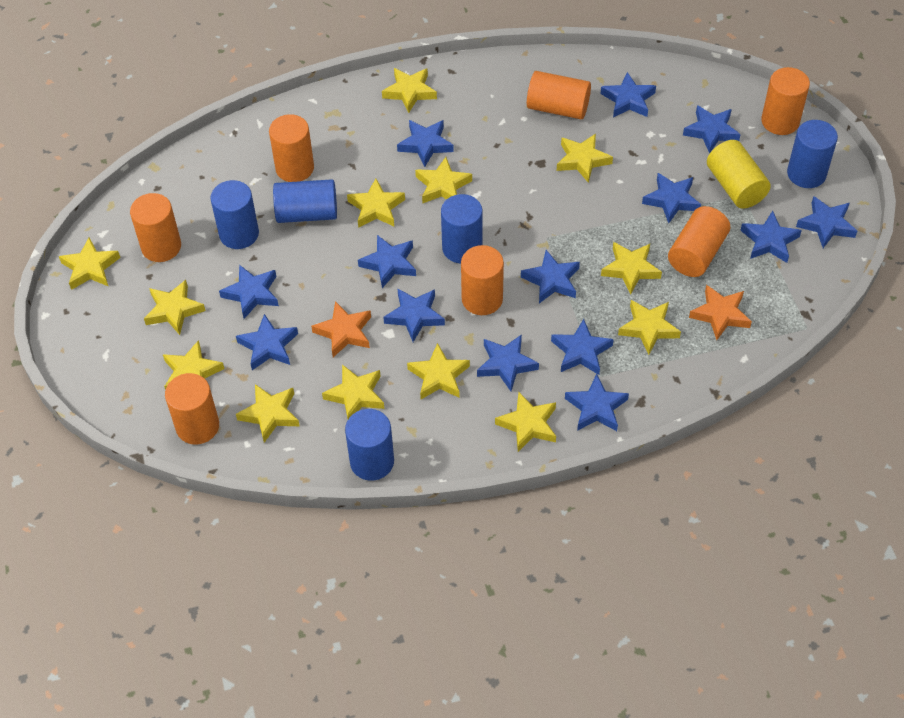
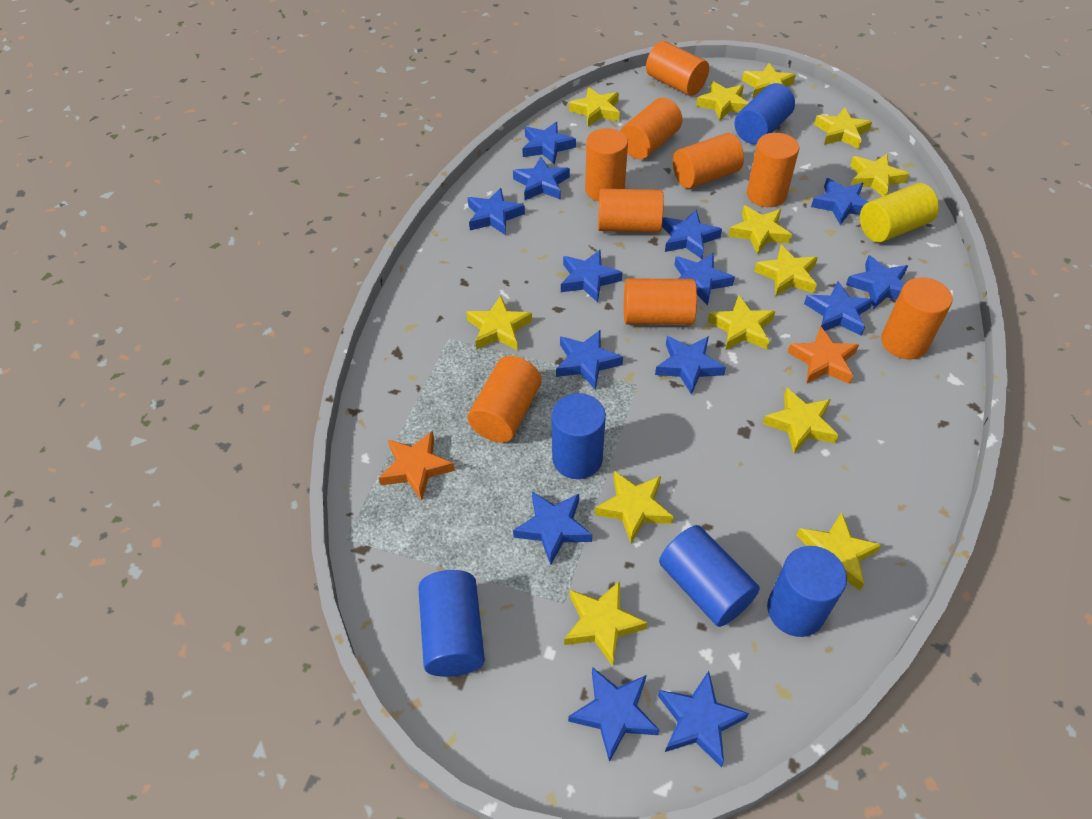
orange cylinder: [130,193,181,262] [165,373,219,445] [269,114,314,182] [461,245,504,315] [527,71,591,119] [668,206,730,277] [761,67,810,135] = 7 -> [468,356,542,443] [585,128,628,202] [598,189,664,232] [621,98,682,159] [624,278,697,325] [646,41,709,96] [673,133,744,189] [747,133,799,207] [881,277,952,360] = 9

